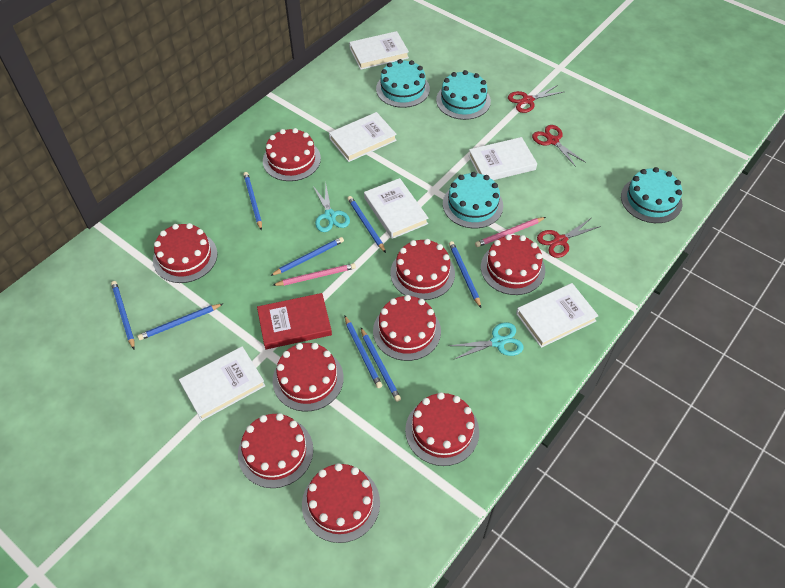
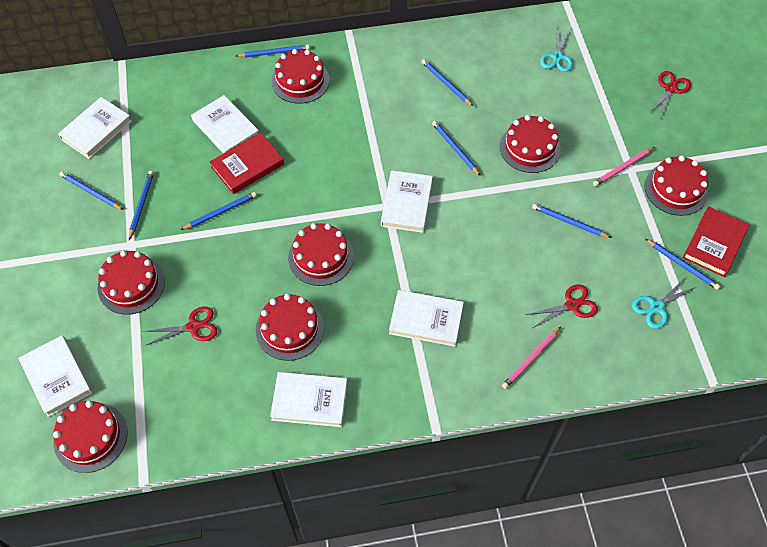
red book: [257,293,332,349] = 1 -> [210,132,284,194] [683,206,749,277] = 2
red cake: [153,223,217,283] [238,413,313,488] [263,128,321,181] [273,343,344,411] [302,463,380,543] [373,295,441,361] [390,239,455,300] [405,392,479,466] [481,234,545,295] = 9 -> [53,400,127,473] [98,250,165,315] [256,294,324,361] [271,49,330,104] [288,223,354,286] [500,115,561,173] [645,156,708,216] = 7
turquoise cake: [376,59,430,108] [436,70,491,120] [443,172,503,228] [621,167,682,223] = 4 -> none = 0

